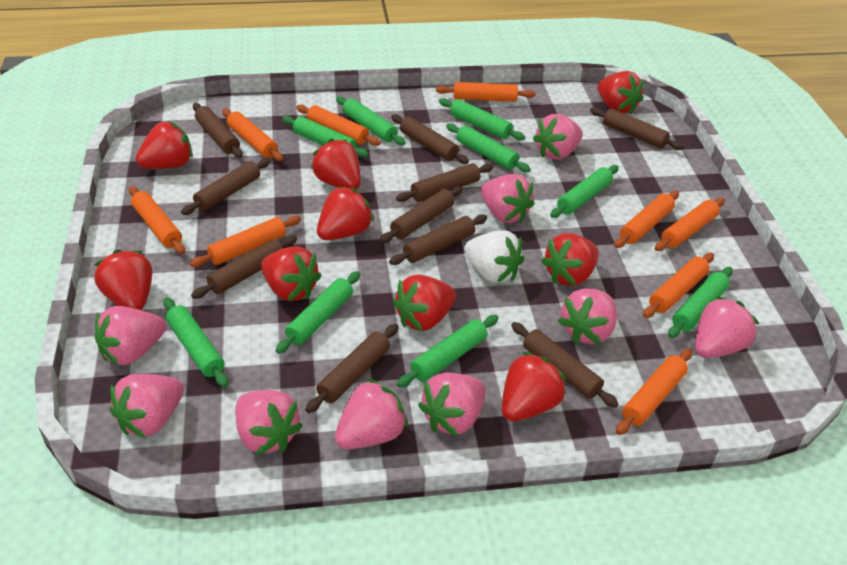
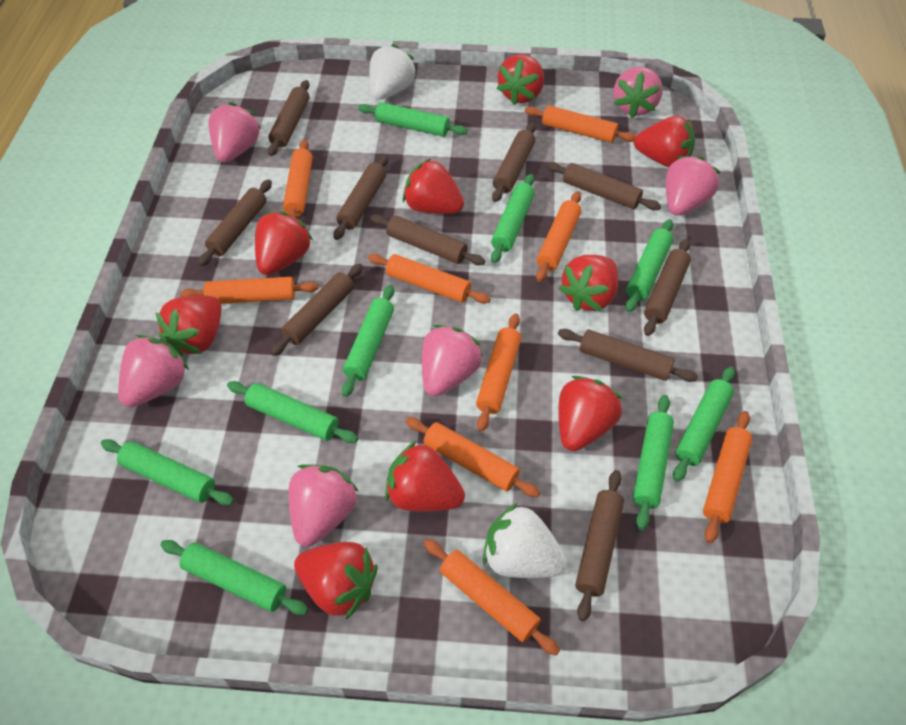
pink strawberry: [95,306,166,366] [110,374,184,438] [235,390,303,455] [335,378,408,450] [418,373,486,436] [481,174,535,223] [533,114,583,160] [558,289,617,344] [695,296,759,358] = 9 -> [118,335,189,407] [208,102,261,162] [289,464,359,547] [422,325,483,396] [613,67,663,118] [666,156,720,216] = 6
white strawberry: [464,230,524,283] = 1 -> [370,44,417,100] [483,503,567,578] = 2

